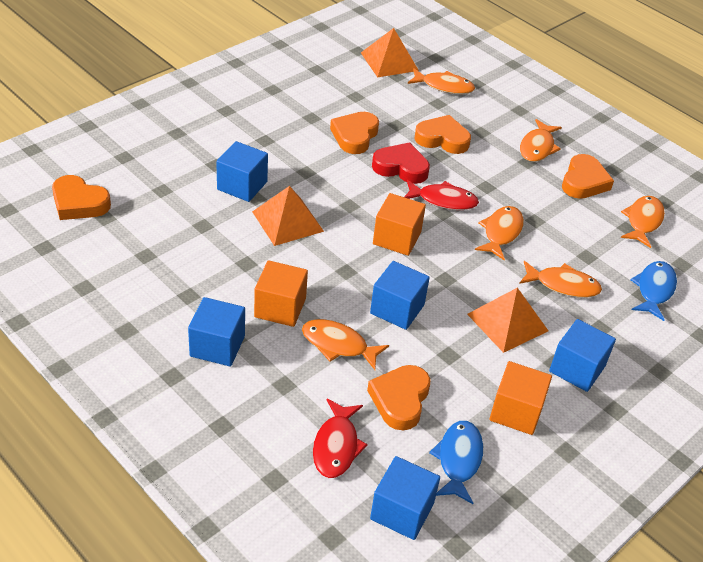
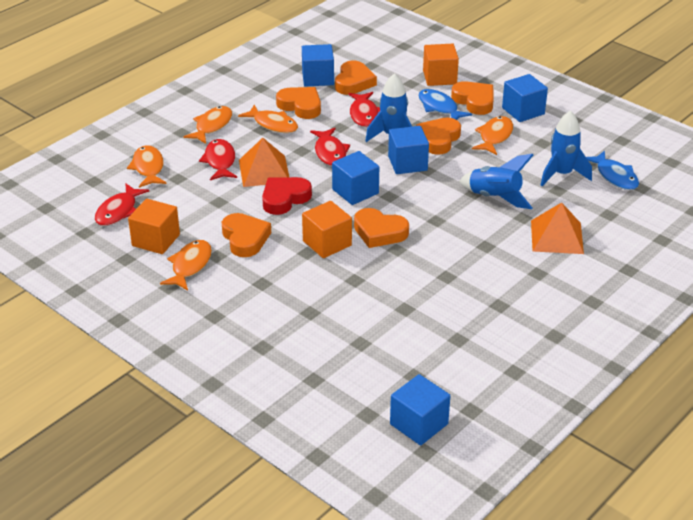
blue rocket: none = 0 -> [365,73,412,142] [459,154,533,209] [541,111,592,186] = 3
orange fish: [302,319,389,370] [408,68,475,94] [475,206,524,261] [519,261,602,298] [520,119,562,162] [621,196,665,248] = 6 -> [127,145,167,188] [160,240,212,291] [183,106,232,144] [238,105,298,133] [472,116,513,155] = 5
orange heart: [52,175,111,220] [330,112,379,154] [367,365,430,430] [415,115,471,154] [562,154,614,199] = 5 -> [222,213,271,257] [276,87,321,119] [335,61,377,95] [354,208,409,248] [416,117,461,155] [451,81,494,115] = 6
orange pyramid: [252,186,324,246] [361,28,419,77] [467,288,548,353] = 3 -> [239,138,289,187] [531,202,584,254] = 2
red fish: [313,399,368,478] [404,180,479,210] = 2 -> [95,183,149,226] [199,139,237,180] [310,128,350,166] [348,92,380,127] = 4

